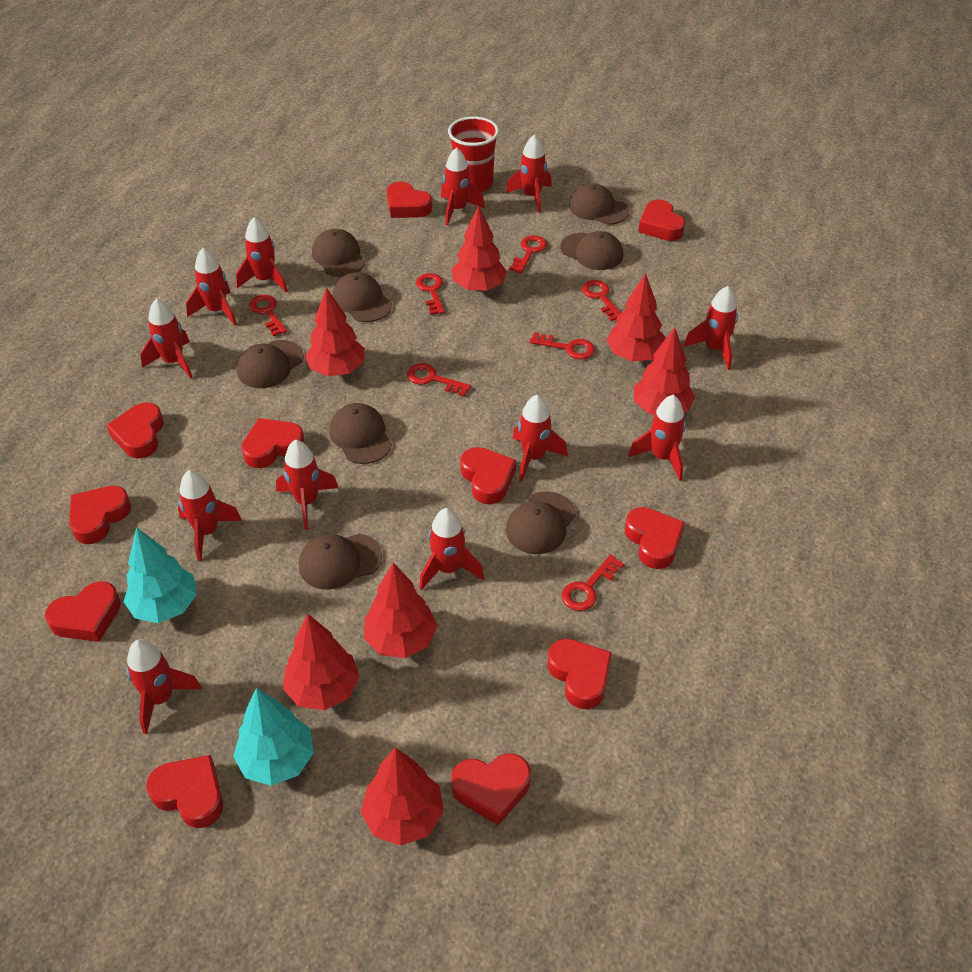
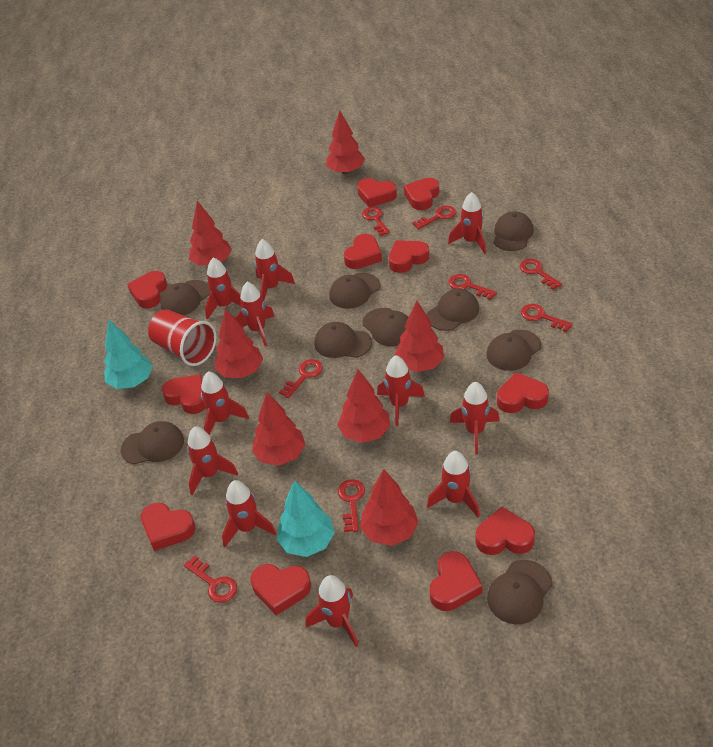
brown cap: [237,340,304,388] [299,534,382,590] [312,229,365,277] [329,403,392,464] [332,272,392,322] [506,491,576,554] [560,231,623,270] [569,183,630,225] = 8 -> [121,421,184,464] [160,280,210,315] [314,322,372,358] [329,273,380,309] [363,308,409,346] [427,289,479,331] [486,330,542,371] [487,560,552,625] [494,212,534,251] = 9
red key: [249,295,287,336] [407,363,471,397] [416,273,445,315] [509,235,547,273] [530,332,595,360] [562,554,624,611] [582,280,621,321] = 7 -> [184,556,237,603] [279,359,323,398] [338,479,365,532] [362,207,390,236] [412,206,456,229] [448,274,497,300] [520,259,562,290] [521,304,573,332] = 8
red rocket: [127,640,202,734] [140,299,193,379] [178,470,242,561] [186,248,237,326] [236,217,288,292] [276,440,338,530] [419,508,484,590] [441,147,485,226] [506,135,552,213] [513,395,568,481] [628,395,686,481] [684,286,738,370] = 12 -> [187,427,238,495] [201,371,249,435] [205,257,241,320] [222,480,276,547] [235,282,275,346] [254,239,295,301] [306,575,359,647] [377,355,425,426] [427,451,480,517] [448,192,486,254] [450,382,500,454] = 11

